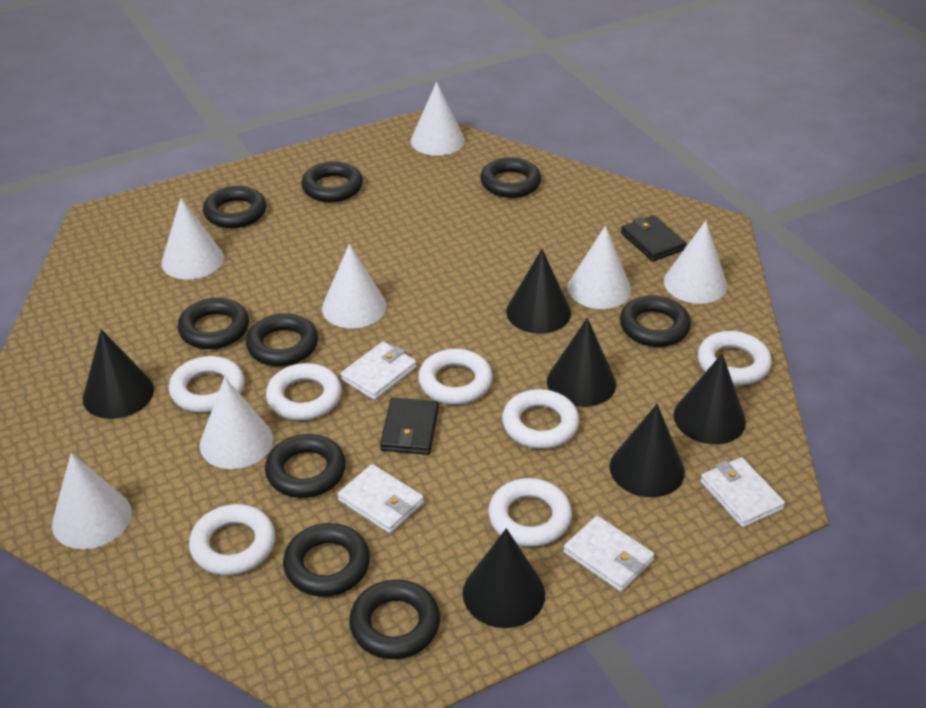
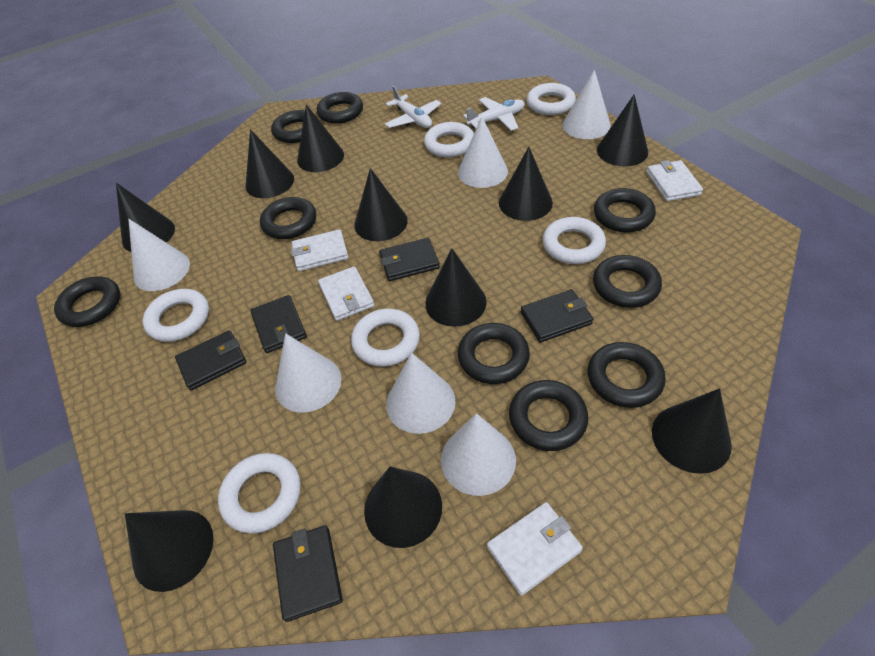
black cone: [83,329,154,419] [463,528,545,628] [506,249,571,334] [547,318,616,407] [610,404,685,497] [674,353,746,444] = 6 -> [116,183,175,252] [125,510,214,592] [246,129,294,198] [297,104,344,172] [354,168,408,241] [364,466,442,548] [425,248,487,327] [499,147,553,221] [597,94,648,166] [652,388,732,474] = 10
black wallet: [380,398,439,455] [621,215,687,261] = 2 -> [175,330,246,391] [251,295,307,353] [273,525,343,622] [379,238,440,281] [521,289,593,343] = 5
white cone: [52,453,132,549] [161,198,224,280] [200,377,273,469] [322,244,387,328] [411,82,465,156] [567,225,631,309] [664,221,727,304] = 7 -> [128,219,190,291] [275,333,342,413] [386,353,455,434] [441,413,516,496] [458,117,508,188] [562,70,611,139] = 6
white plane: none = 0 -> [385,86,441,128] [463,97,525,131] = 2
white ring: [169,356,245,413] [189,504,275,575] [266,363,342,420] [418,349,493,405] [488,478,572,547] [502,389,579,449] [698,331,772,385] = 7 -> [143,289,209,342] [218,453,301,534] [351,309,420,367] [424,122,474,157] [526,83,576,115] [543,217,606,264] = 6

